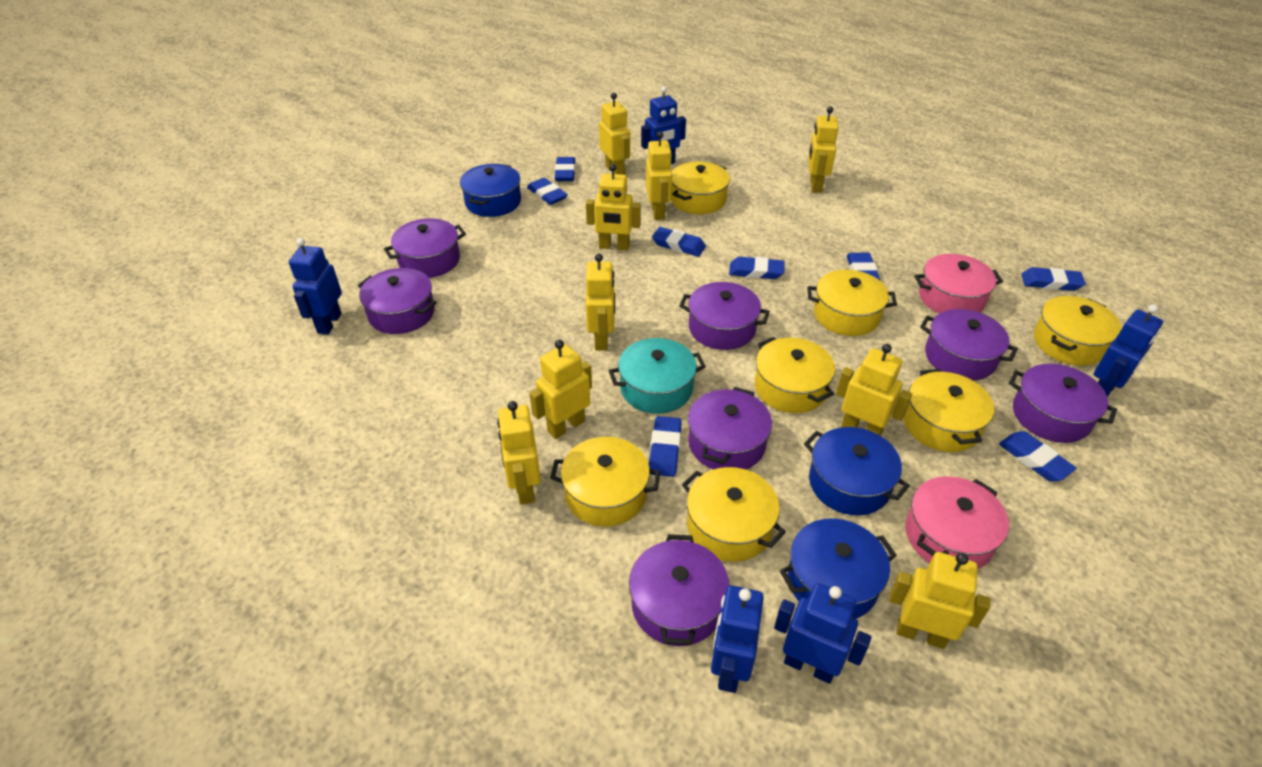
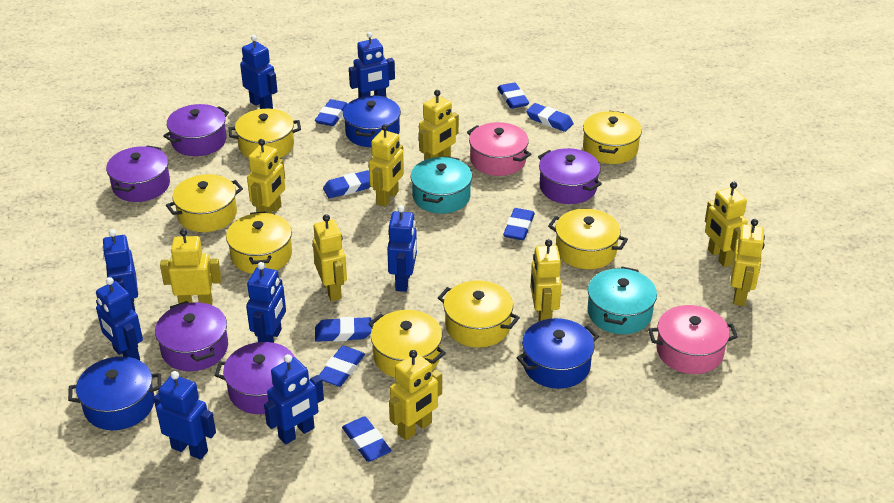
blue robot: [289,238,342,334] [641,86,686,164] [711,585,764,693] [774,583,871,684] [1094,304,1163,397] = 5 -> [96,277,143,360] [102,229,138,311] [154,371,216,460] [240,35,278,109] [246,262,286,343] [264,354,324,445] [349,32,395,98] [387,205,417,292] = 8
purple pot: [358,268,437,334] [384,218,466,278] [629,534,730,646] [679,282,770,350] [688,387,772,470] [920,309,1018,381] [1009,364,1117,443] = 7 -> [106,145,170,202] [155,301,228,371] [163,104,229,156] [215,342,307,414] [538,148,602,204] = 5
turquoise pot: [609,338,706,414] = 1 -> [411,156,472,214] [587,267,657,334] = 2

